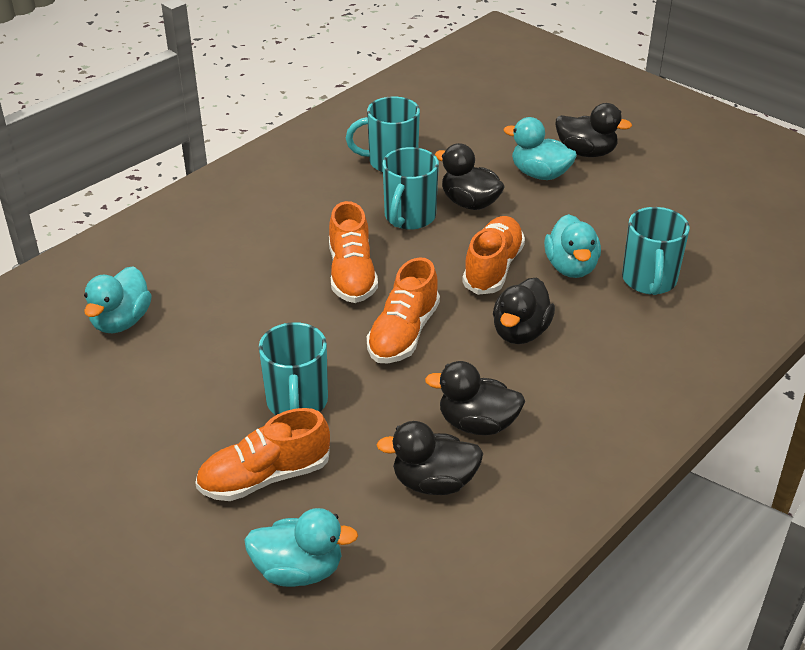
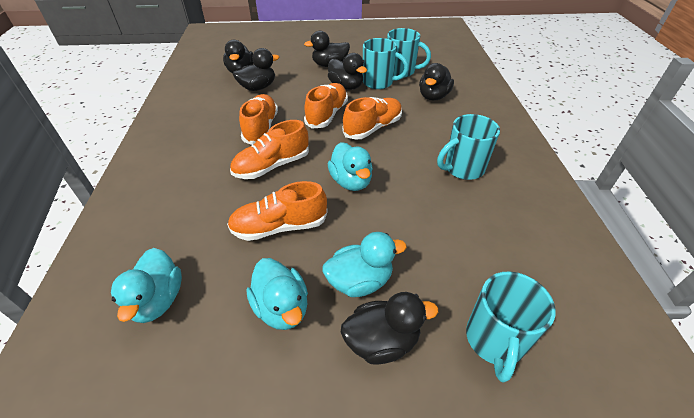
black duck: [377,421,483,495] [425,361,525,435] [435,143,505,210] [493,278,555,344] [556,103,632,157] = 5 -> [223,40,254,73] [233,48,279,91] [304,31,350,67] [328,53,367,90] [341,292,438,365] [419,63,454,100] = 6
orange shoe: [195,408,330,501] [329,201,378,303] [367,257,440,363] [462,216,525,295] = 4 -> [227,181,328,241] [230,120,309,179] [239,94,278,145] [304,83,348,129] [342,97,402,140] = 5

